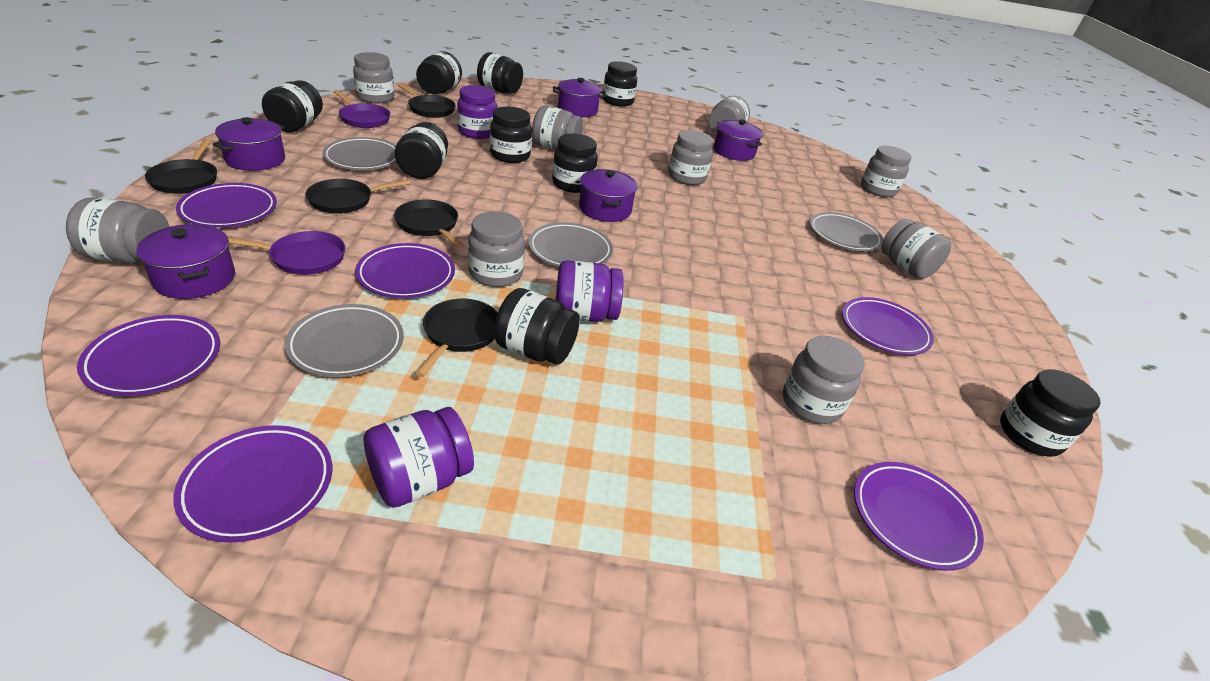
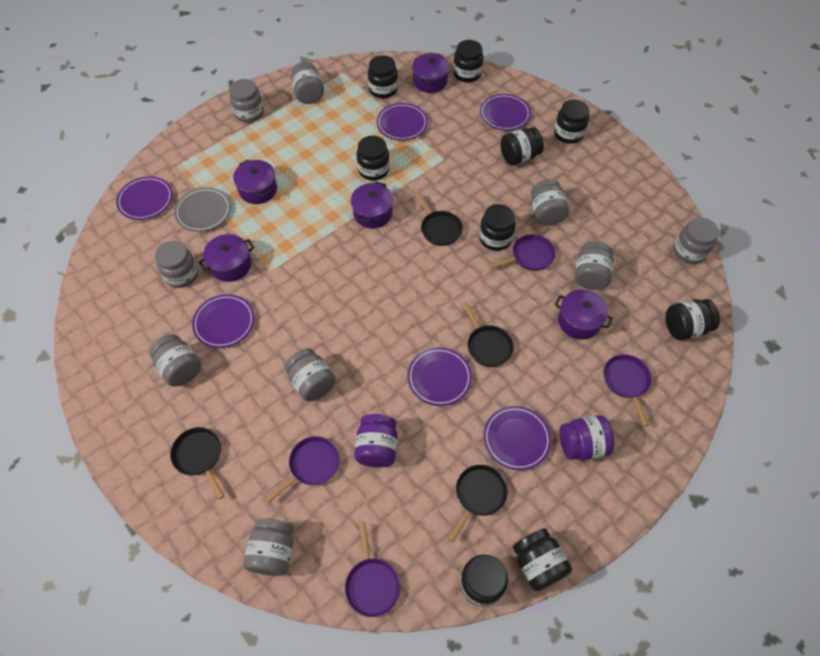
black pan: [145,139,217,194] [305,179,410,214] [394,199,464,248] [397,83,456,118] [415,299,498,377] = 5 -> [170,427,224,499] [415,192,463,246] [448,465,508,542] [462,302,514,367] = 4
grey plate: [285,304,404,377] [322,137,396,170] [528,222,613,267] [810,212,883,251] = 4 -> [174,187,231,232] = 1
purple jar: [363,407,474,507] [457,85,497,139] [556,261,624,322] = 3 -> [354,414,398,467] [560,415,614,460] = 2
purple pan: [228,231,345,275] [333,90,390,128] = 2 -> [266,436,340,503] [345,522,400,617] [489,234,556,271] [604,354,652,426] = 4

